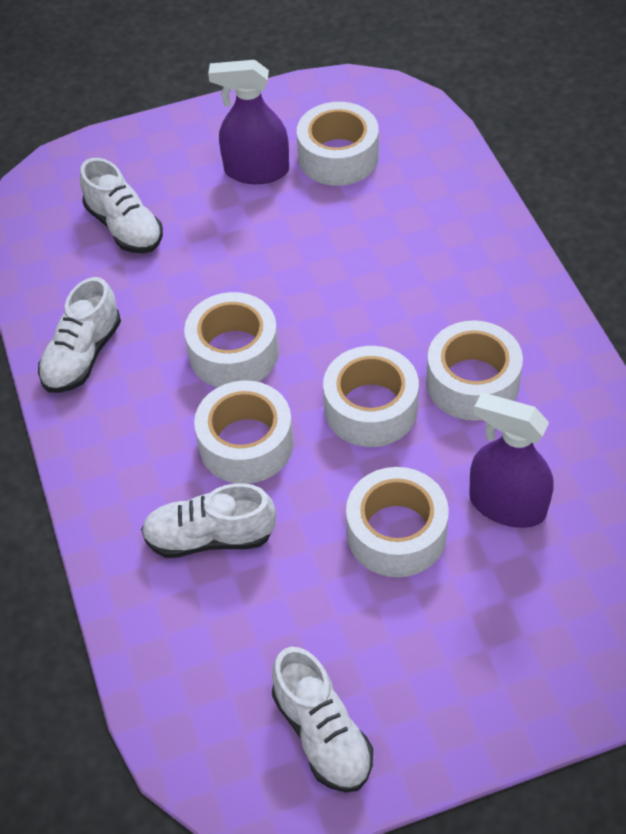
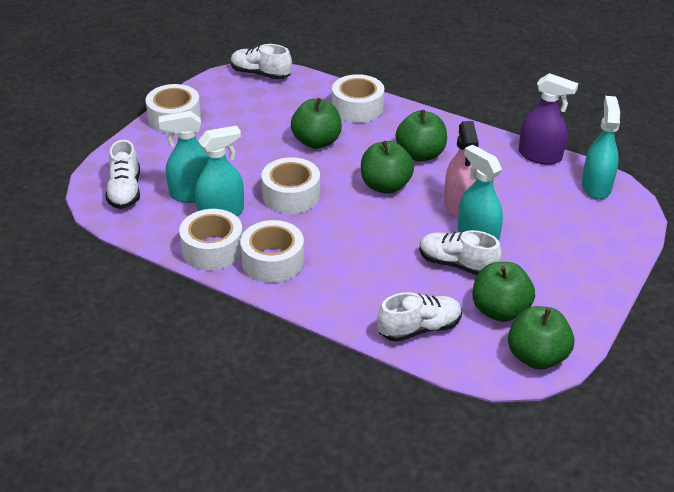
green apple: none = 0 -> [291,98,342,149] [361,141,414,194] [396,110,447,162] [472,262,535,322] [508,306,574,370] = 5
pink spray bottle: none = 0 -> [444,121,479,218] = 1
purple spray bottle: [208,60,289,184] [469,393,554,528] = 2 -> [519,73,578,165] = 1
turquoise spray bottle: none = 0 -> [159,111,208,203] [195,125,244,216] [458,144,503,241] [582,96,620,199] = 4
white tape: [184,292,279,387] [194,381,294,484] [297,102,379,186] [323,346,419,447] [346,467,449,577] [426,320,523,421] = 6 -> [146,84,201,133] [179,209,243,270] [240,220,304,283] [262,157,320,214] [332,74,384,123] = 5

